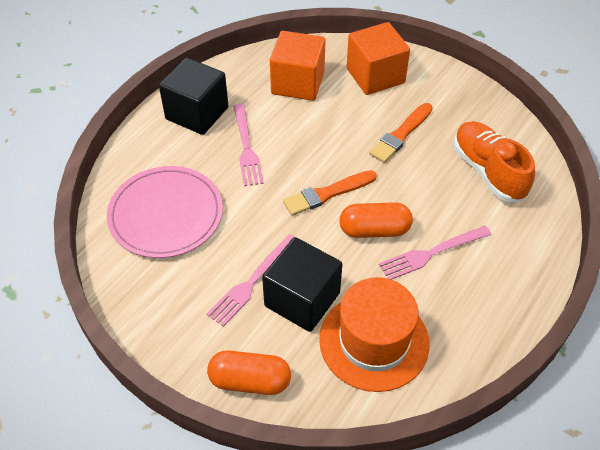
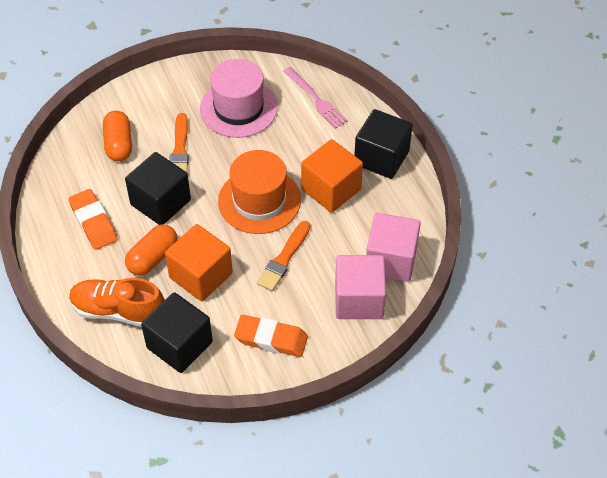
black cube: [159,58,228,135] [262,237,342,332] = 2 -> [125,152,191,225] [141,292,213,373] [354,109,413,179] = 3
orange eraser: none = 0 -> [68,189,117,250] [234,315,308,357] = 2
pink cube: none = 0 -> [335,255,386,319] [366,213,421,282] = 2
pink fork: [207,234,295,327] [233,104,264,186] [379,226,492,280] = 3 -> [283,67,348,129] = 1
pink hat: none = 0 -> [200,59,278,138] = 1
pink plate: [107,166,223,258] = 1 -> none = 0

